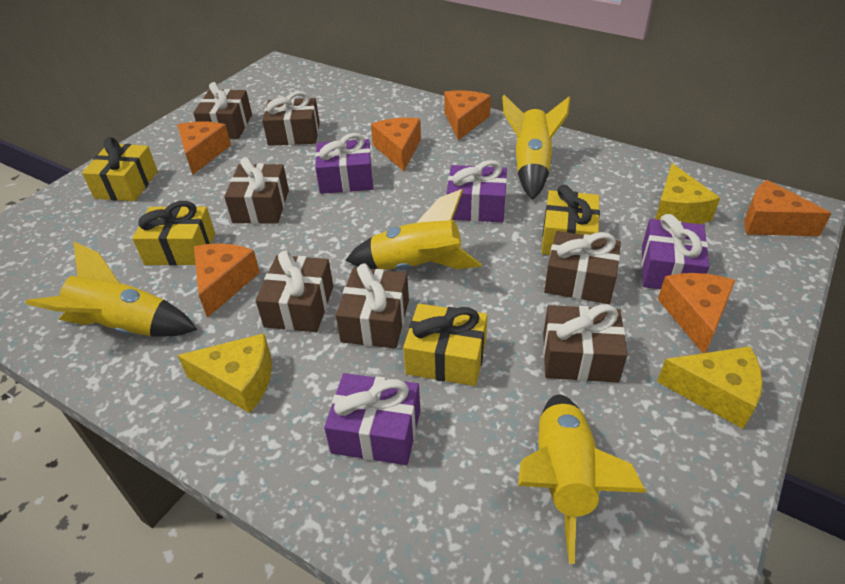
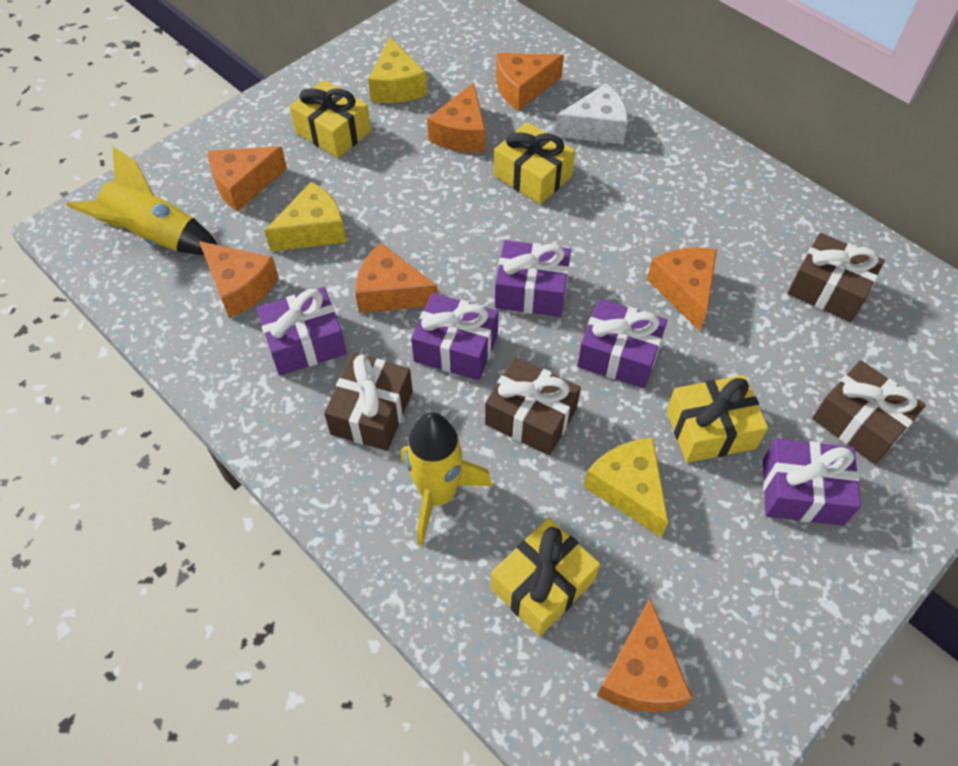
brown gift: [193,82,252,139] [224,157,289,224] [256,250,333,332] [262,91,320,146] [336,263,409,348] [543,304,627,383] [544,231,621,304] = 7 -> [324,353,413,451] [485,357,581,455] [788,233,885,322] [812,360,926,464] = 4
orange cheese: [177,122,231,175] [194,244,260,318] [371,118,421,171] [444,91,491,141] [658,273,736,353] [744,180,832,236] = 6 -> [199,241,279,318] [208,146,287,212] [355,243,438,313] [427,82,485,153] [496,53,564,111] [597,598,692,712] [647,248,717,331] = 7
purple gift: [315,133,373,194] [324,373,420,465] [446,160,507,222] [641,214,709,289] = 4 -> [257,287,347,375] [411,293,498,380] [495,240,571,317] [577,299,667,388] [763,439,861,526] = 5
white cheese: none = 0 -> [555,83,628,144] = 1
yellow rocket: [25,241,197,336] [345,189,482,270] [502,95,571,200] [518,395,647,564] = 4 -> [66,147,217,255] [401,412,493,546] = 2

